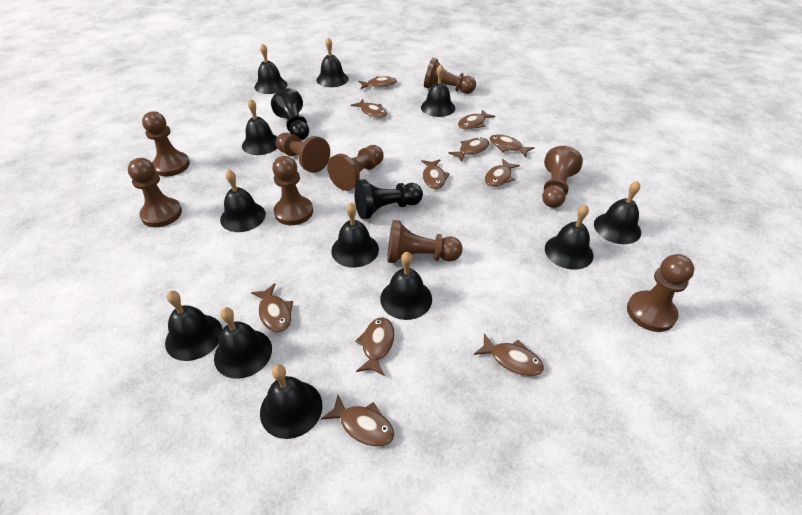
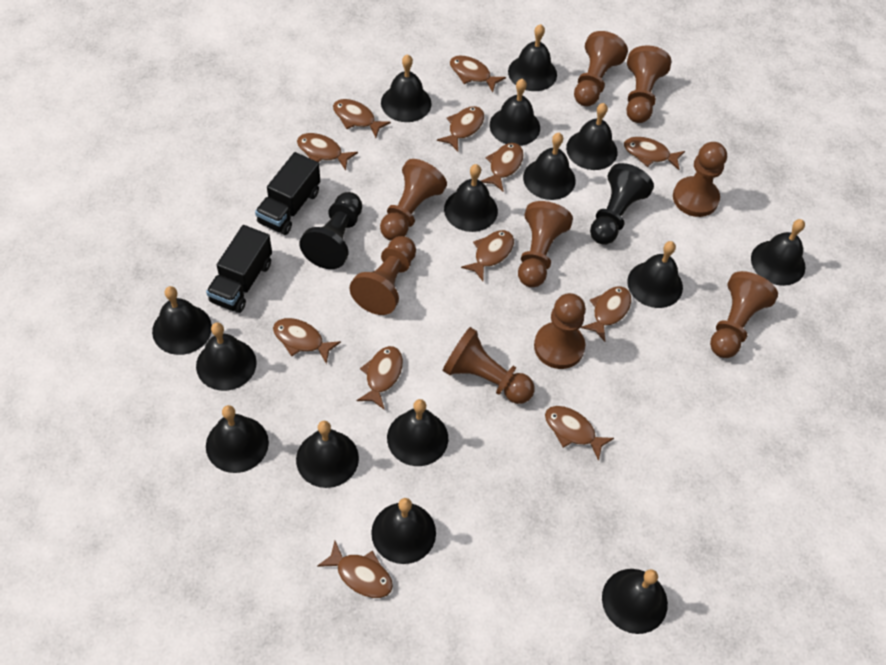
black bell: [165,291,223,361] [214,307,272,379] [220,170,266,232] [242,99,277,155] [255,43,287,94] [260,365,322,439] [317,38,349,87] [331,202,379,268] [380,252,432,320] [421,64,455,117] [545,204,594,270] [594,181,641,244] = 12 -> [152,286,212,355] [196,322,257,391] [206,405,269,473] [296,421,359,488] [371,498,436,564] [381,54,432,122] [387,399,448,466] [444,164,498,232] [489,79,540,146] [508,24,557,91] [523,133,576,200] [566,103,618,170] [602,569,668,634] [627,241,683,308] [751,219,805,286] = 15
black truck: none = 0 -> [206,225,272,313] [255,152,320,235] = 2
brown fish: [251,283,293,332] [321,395,394,447] [351,99,387,118] [355,317,395,376] [358,76,397,89] [421,159,450,189] [448,138,489,162] [458,109,495,130] [474,333,544,376] [484,159,520,187] [489,134,535,157] = 11 -> [273,318,341,364] [297,133,358,170] [317,541,393,598] [333,99,391,138] [357,346,403,410] [437,106,484,151] [450,55,506,92] [461,230,514,281] [481,143,524,191] [545,406,614,461] [581,286,631,341] [624,137,685,170] = 12

